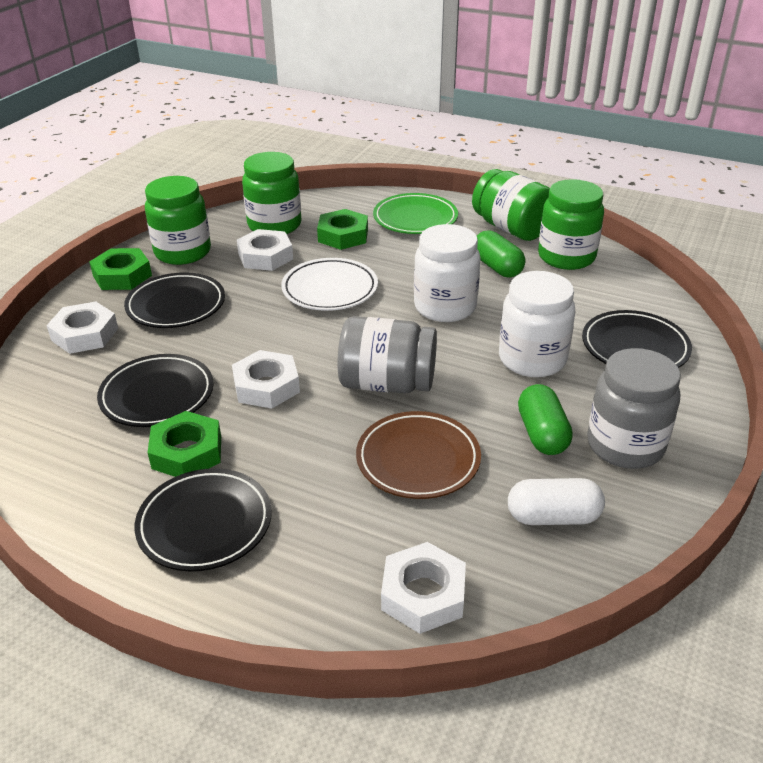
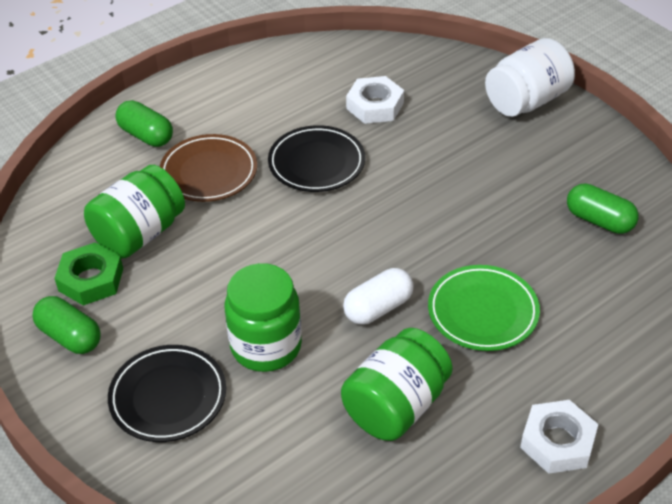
black plate: [97,354,214,427] [124,272,225,328] [134,468,272,572] [582,310,692,368] = 4 -> [108,345,226,442] [268,125,365,192] = 2
green capsule: [477,230,525,277] [518,384,573,455] = 2 -> [32,296,101,354] [116,100,173,147] [567,183,638,234] = 3
green jar: [145,176,211,265] [242,152,301,234] [472,169,550,241] [538,179,604,270] = 4 -> [84,165,185,259] [225,263,302,372] [341,328,453,441] = 3
green nut: [90,248,152,290] [147,411,221,477] [317,209,368,250] = 3 -> [54,242,123,306] = 1
grey jar: [338,316,437,393] [587,348,681,469] = 2 -> none = 0
white jar: [414,224,480,322] [499,271,575,378] = 2 -> [485,38,575,117] = 1
white nut: [46,302,118,354] [232,350,300,409] [237,229,293,271] [381,542,466,634] = 4 -> [346,76,404,124] [520,400,598,474] = 2
white plate: [281,258,378,311] = 1 -> none = 0

